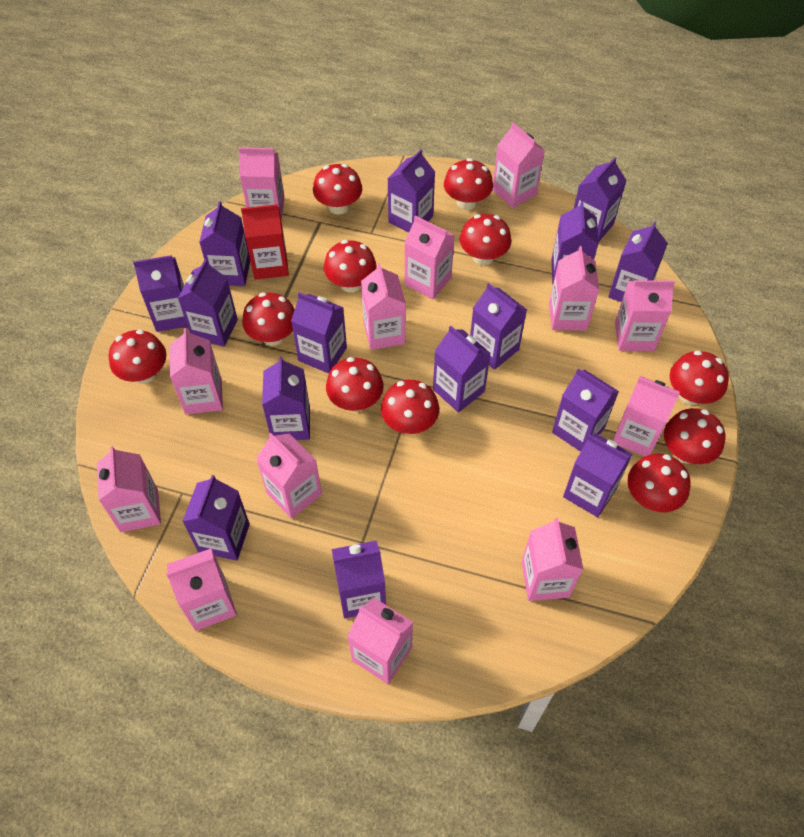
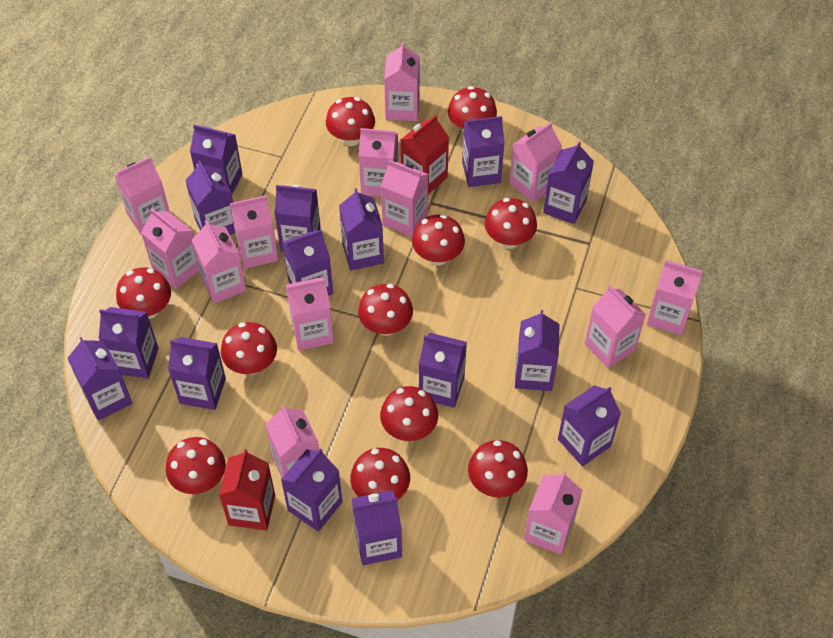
red carton: [241,204,289,280] = 1 -> [219,449,275,530] [401,115,449,194] = 2

